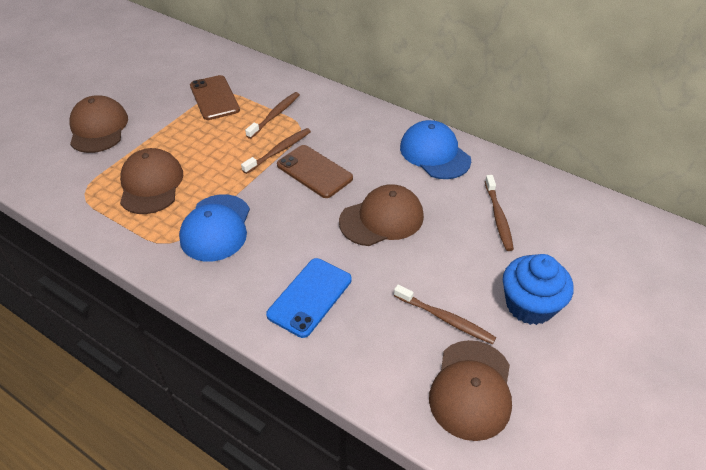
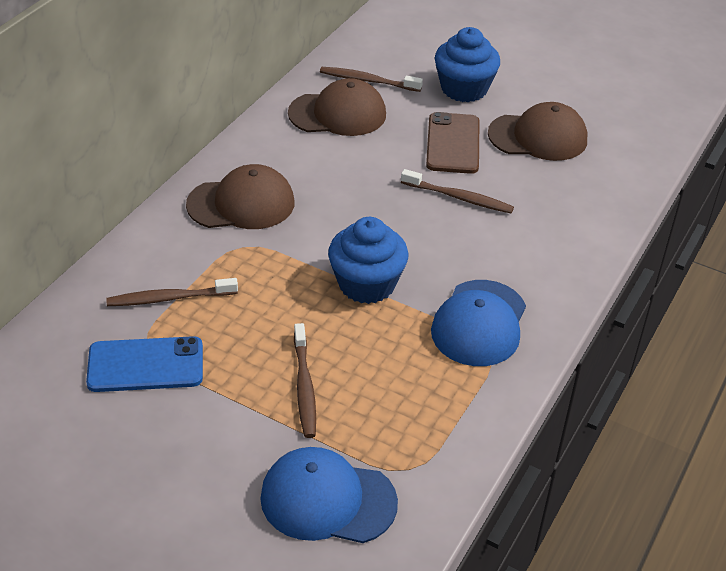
blue cupcake: [503,254,574,325] = 1 -> [328,217,409,304] [435,27,500,102] = 2
brown cap: [69,95,128,153] [120,148,183,214] [339,184,424,246] [429,340,512,441] = 4 -> [186,164,294,229] [288,78,386,136] [488,102,588,161] = 3
brown phone: [190,75,240,120] [277,145,353,198] = 2 -> [426,112,480,174] = 1

